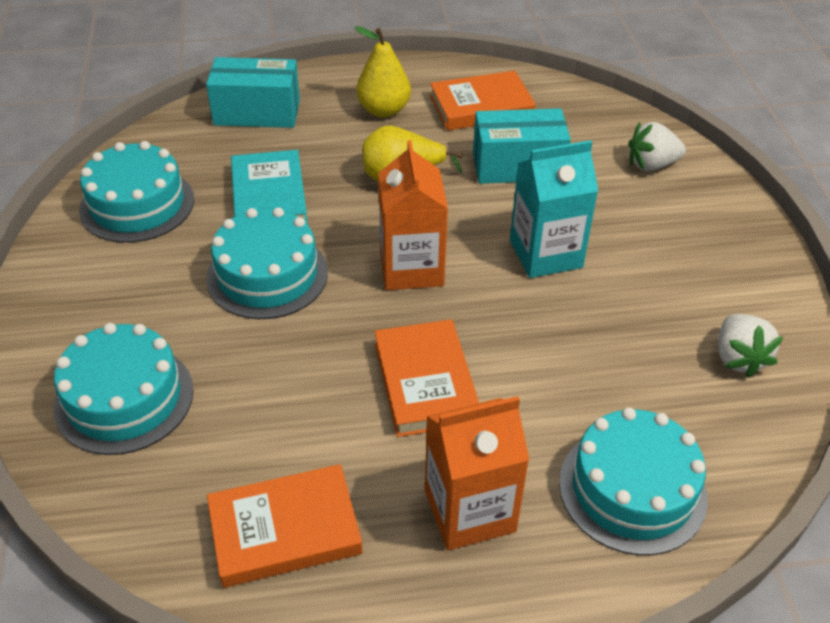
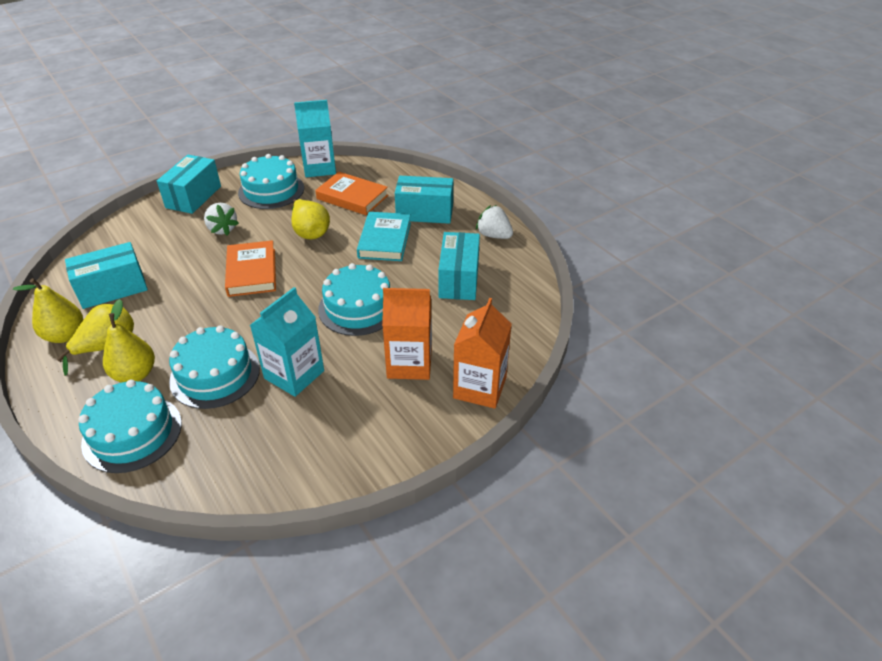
orange book: [207,464,363,588] [374,319,479,437] [430,71,535,131] = 3 -> [225,240,276,297] [315,172,388,215] = 2
turquoise box: [206,57,300,128] [473,108,571,184] = 2 -> [65,242,148,309] [157,155,221,214] [395,176,453,224] [438,232,480,300] = 4
turquoise carton: [510,140,598,278] = 1 -> [250,287,324,397] [294,100,336,177] = 2
yellow pear: [354,26,411,118] [362,126,463,182] = 2 -> [13,278,83,343] [56,304,134,376] [103,299,155,383] [291,199,330,239] = 4

